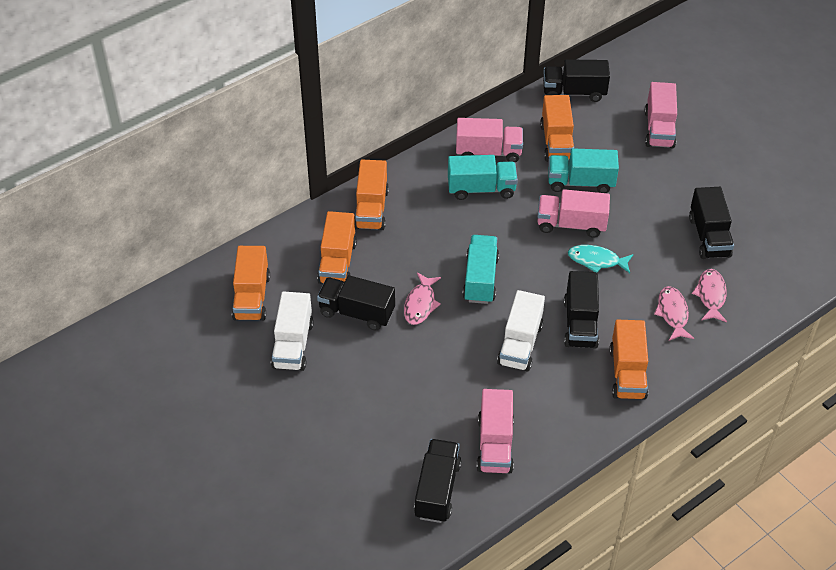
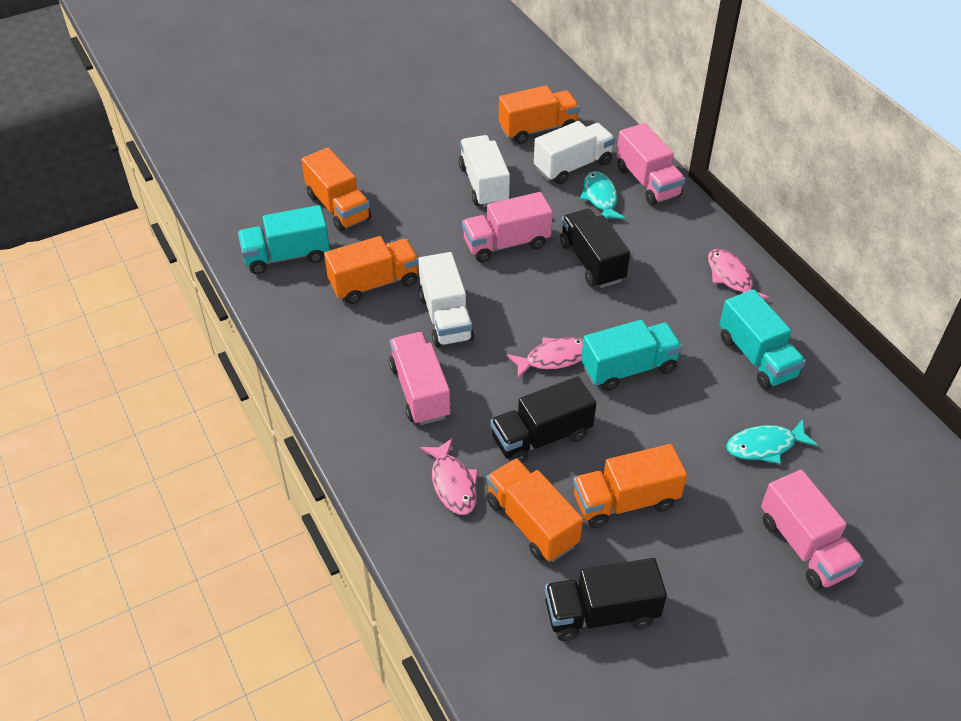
black truck: [317,275,395,330] [414,439,461,523] [543,59,610,102] [564,271,599,349] [689,187,734,259] = 5 -> [490,377,596,463] [545,558,667,641] [560,209,630,288] = 3
turquoise fish: [568,245,633,273] = 1 -> [580,171,626,219] [726,419,818,464] = 2
white truck: [271,291,314,371] [497,290,545,372] = 2 -> [418,252,475,347] [459,135,510,207] [534,121,615,184] = 3

